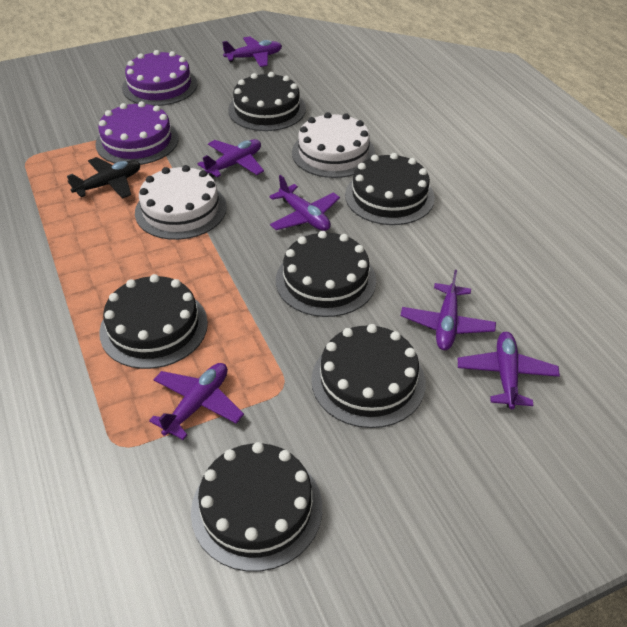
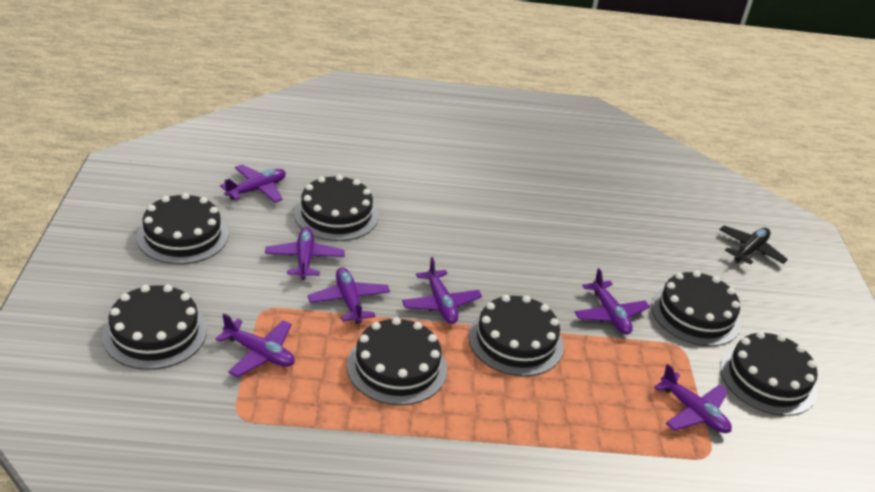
black cake: [99,274,208,369] [191,442,322,572] [228,72,306,131] [276,231,376,317] [311,324,426,428] [345,153,435,225] = 6 -> [102,285,207,370] [137,193,229,264] [294,175,378,241] [347,317,447,405] [469,295,564,376] [651,271,741,346] [720,331,818,416] = 7
purple cake: [95,101,179,165] [122,50,197,106] = 2 -> none = 0
purple plane: [149,363,244,440] [198,139,264,178] [222,36,282,67] [269,175,340,231] [401,270,496,350] [458,332,560,409] = 6 -> [215,313,295,377] [220,164,286,203] [265,227,345,280] [308,267,390,324] [402,257,482,324] [575,268,650,335] [654,364,732,433] = 7
white cake: [135,165,227,240] [292,112,375,178] = 2 -> none = 0

